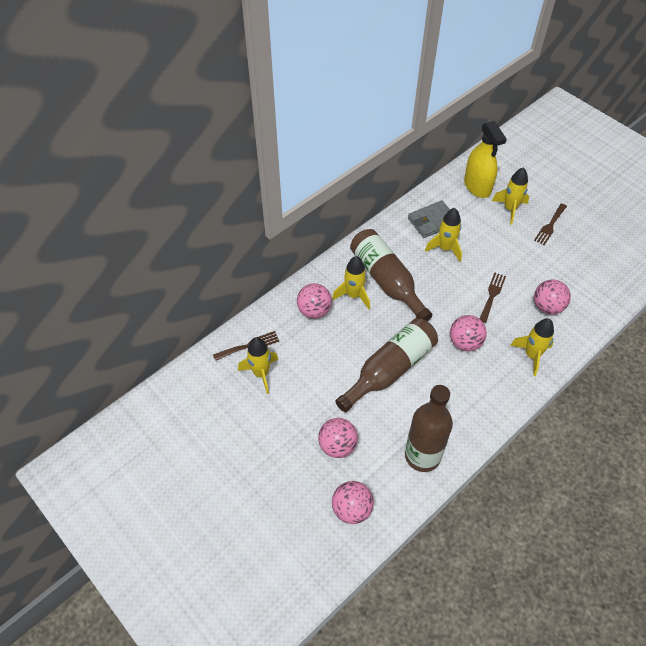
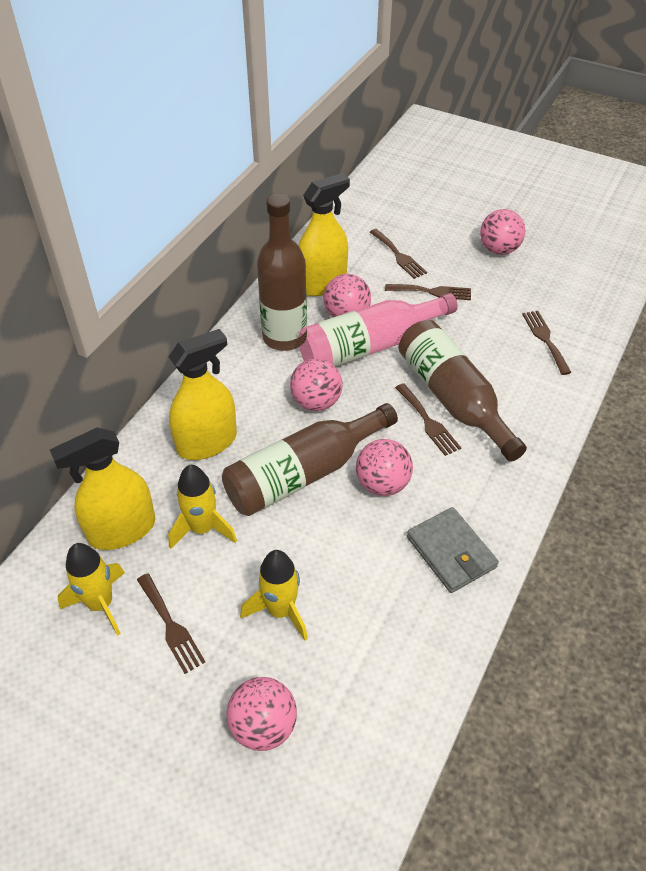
brown fork: [213,331,279,361] [479,273,506,323] [534,204,567,245] = 3 -> [137,573,205,674] [370,229,427,279] [385,284,471,300] [395,383,461,456] [522,311,572,375] = 5
pink bottle: none = 0 -> [298,293,458,367] = 1
yellow rocket: [238,337,278,394] [332,256,370,309] [425,208,462,262] [492,167,529,225] [510,318,554,376] = 5 -> [58,543,125,636] [168,465,237,549] [240,550,308,641] = 3
yellow spray bottle: [464,121,507,198] = 1 -> [50,427,155,550] [168,329,237,460] [298,173,350,296] = 3

